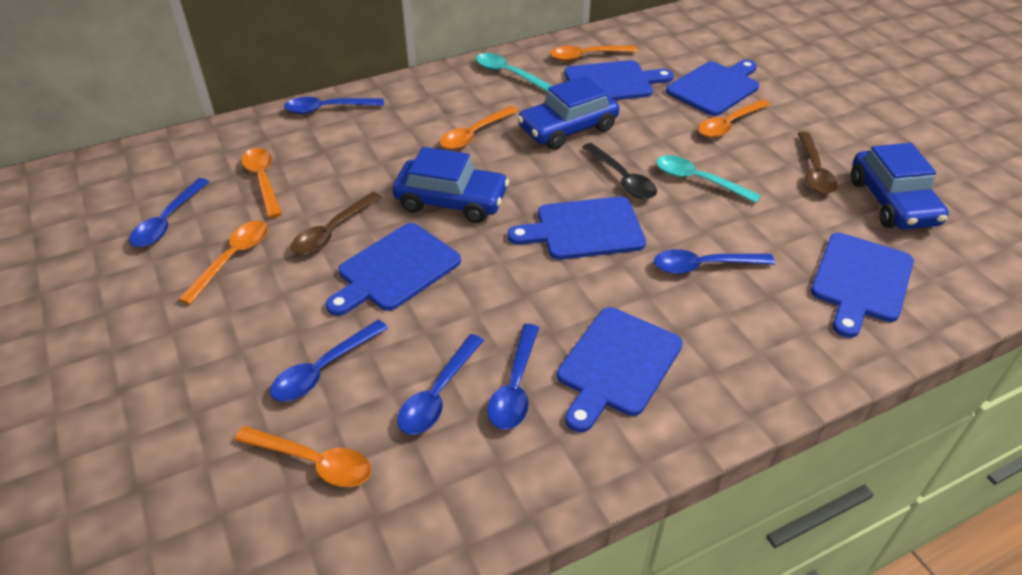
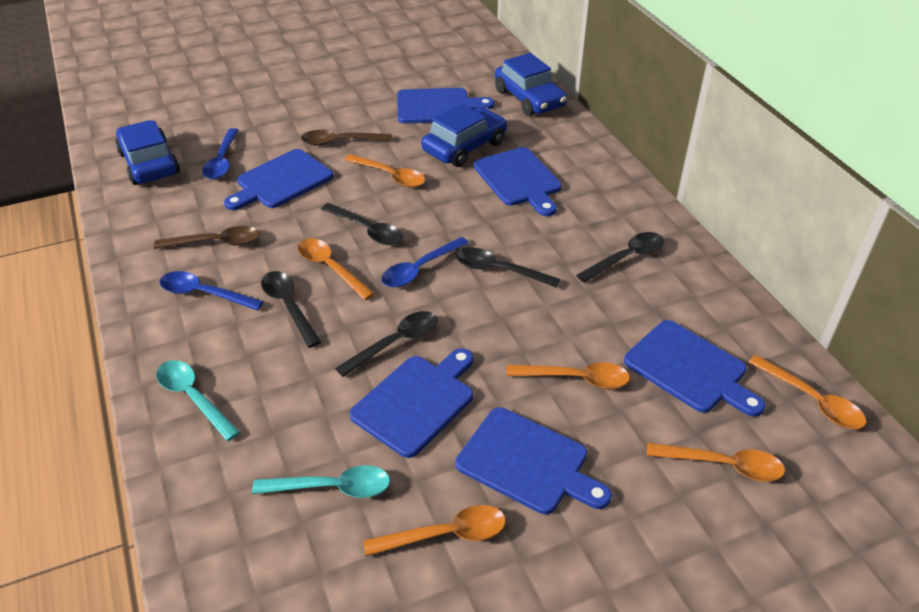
black spoon: [582,143,657,199] = 1 -> [261,271,321,348] [321,203,403,245] [335,311,438,377] [456,248,561,288] [576,232,664,283] = 5
blue spoon: [129,178,210,247] [270,320,388,402] [284,97,384,114] [397,334,484,435] [487,324,539,430] [654,249,775,274] = 6 -> [160,271,264,311] [202,128,239,179] [381,237,469,288] = 3

